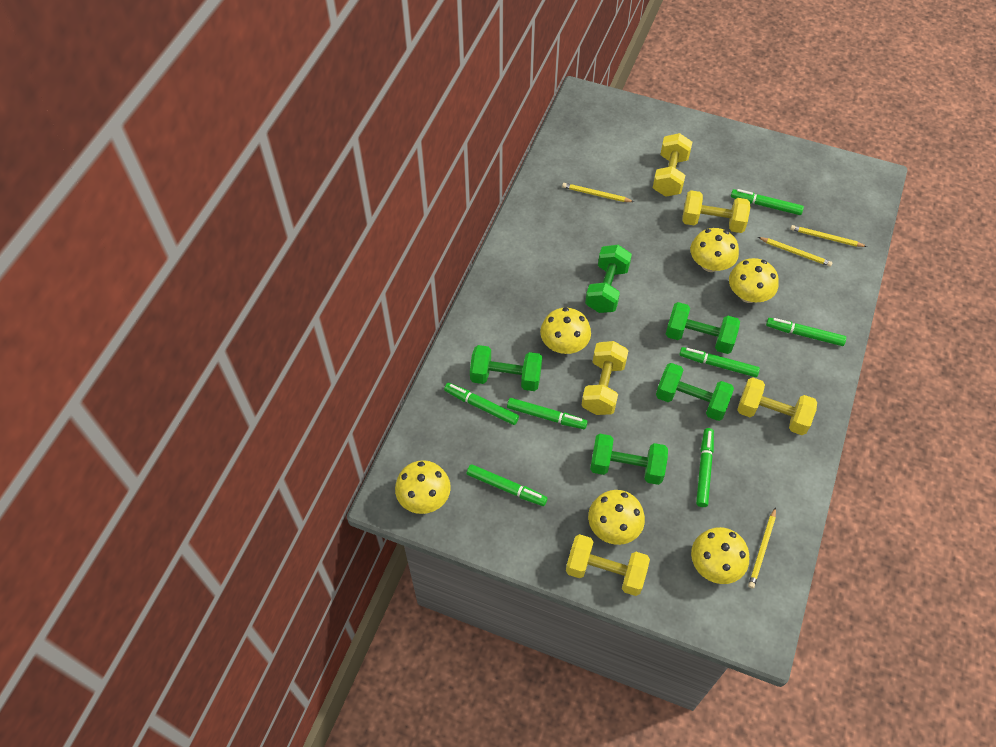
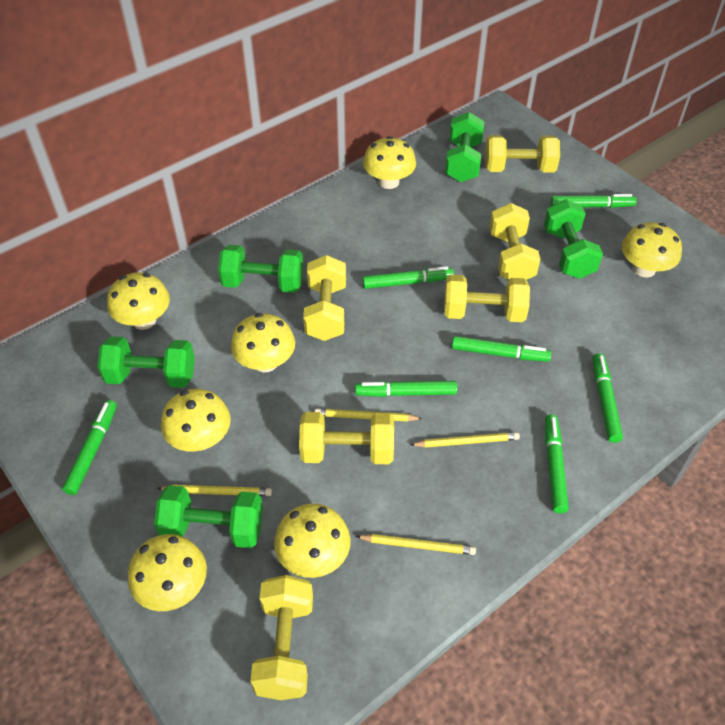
yellow dumbbell: [566,534,650,596] [582,341,628,415] [653,133,692,197] [682,190,750,233] [737,377,817,435] = 5 -> [250,575,313,700] [299,412,394,464] [303,255,346,341] [444,275,530,322] [485,135,560,172] [489,203,541,280] = 6
yellow mushroom: [395,460,451,514] [540,307,591,354] [588,490,645,545] [690,228,739,272] [691,527,749,584] [729,258,779,303] = 6 -> [107,272,170,330] [128,534,207,611] [161,389,231,452] [231,313,295,372] [274,504,351,578] [363,136,416,189] [622,222,682,278] = 7

